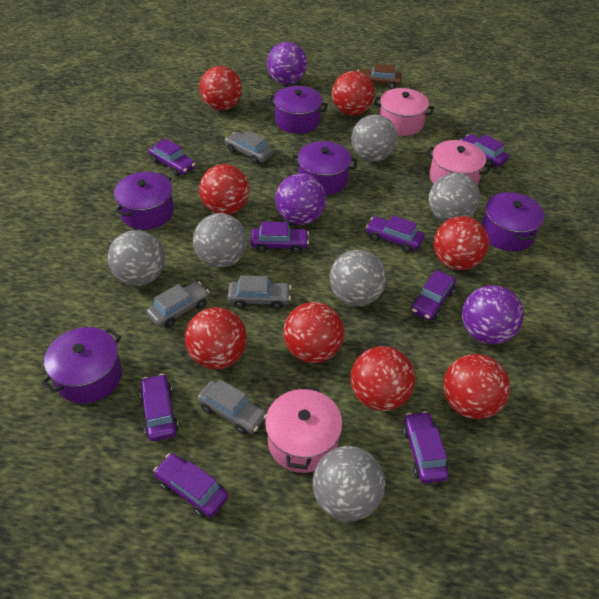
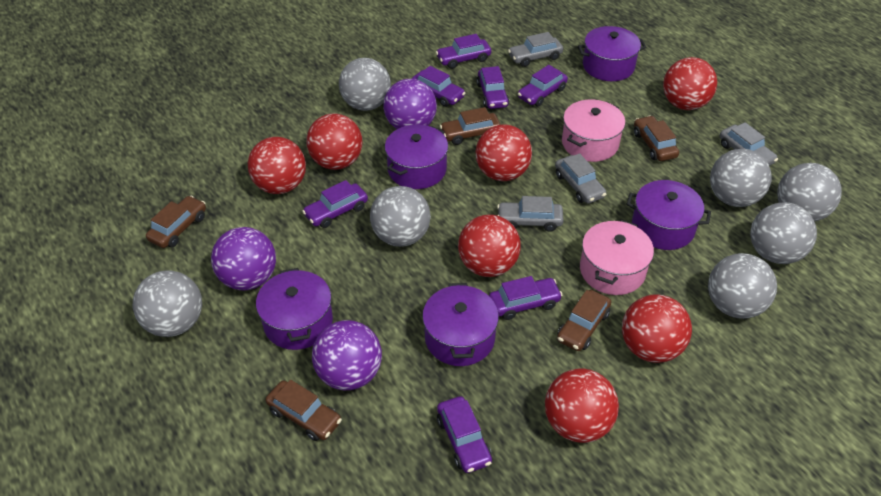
brown car: [358,63,402,89] = 1 -> [146,196,206,248] [266,380,342,441] [440,107,501,145] [557,290,611,351] [634,116,679,161] = 5
grey ball: [108,230,165,286] [193,213,247,268] [313,446,385,521] [330,250,386,306] [351,115,397,162] [429,173,480,222] = 6 -> [133,270,202,337] [339,58,391,111] [370,186,431,247] [708,253,777,319] [710,149,772,207] [750,202,817,264] [777,163,842,222] = 7
pink pot: [265,385,342,473] [374,88,434,136] [426,140,491,185] = 3 -> [562,100,625,162] [580,220,654,295] = 2
purple car: [139,374,179,441] [149,138,195,176] [153,453,228,517] [250,222,309,253] [366,215,425,253] [402,411,449,484] [411,270,456,320] [460,134,509,168] = 8 -> [302,180,368,228] [412,66,465,107] [436,34,491,69] [437,396,492,473] [477,66,509,109] [489,276,562,320] [518,65,568,106] = 7
red ball: [185,307,247,369] [199,66,242,110] [199,164,250,215] [283,302,344,363] [332,71,374,115] [351,346,415,411] [434,216,489,270] [443,354,510,419] = 8 -> [248,137,306,194] [306,113,362,170] [458,215,521,277] [476,125,532,181] [545,369,619,443] [622,294,692,363] [663,57,717,110] = 7

